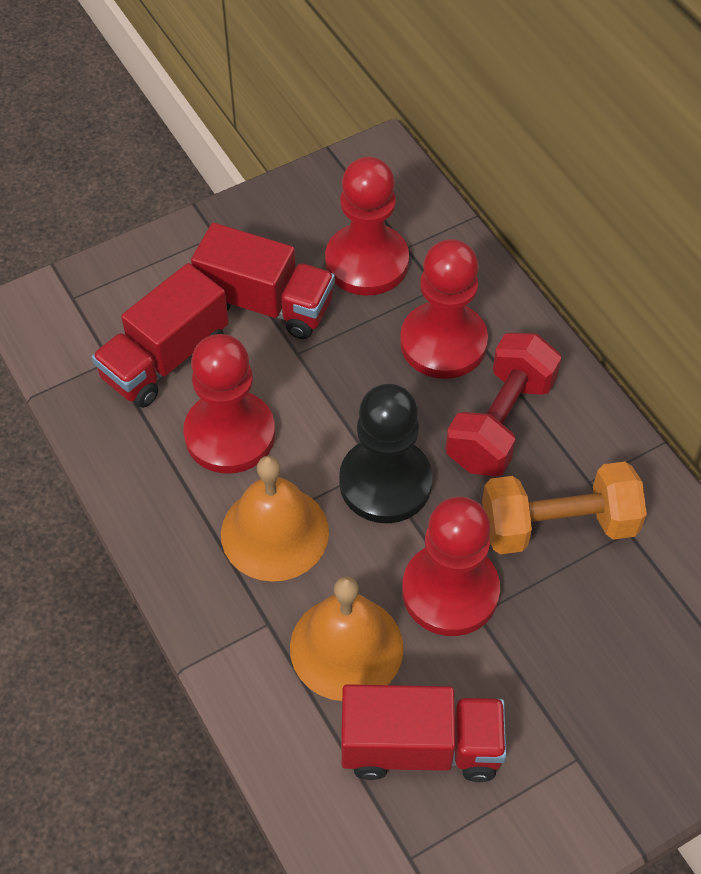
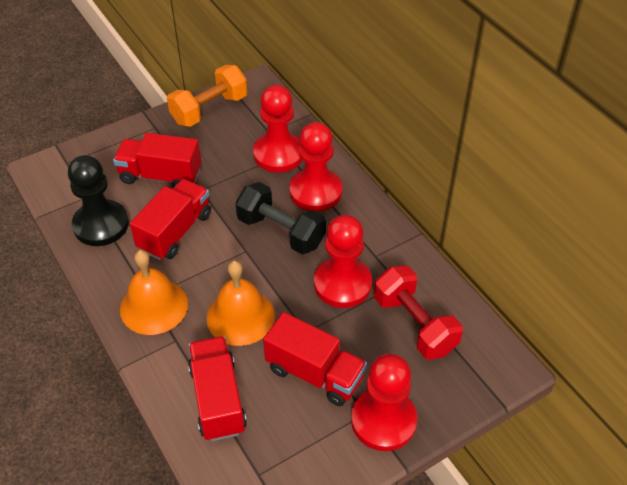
black dumbbell: none = 0 -> [235,182,326,255] = 1
red truck: [92,263,229,408] [191,223,335,339] [341,684,507,782] = 3 -> [113,133,201,188] [130,179,211,260] [188,336,247,441] [263,312,367,406] = 4

